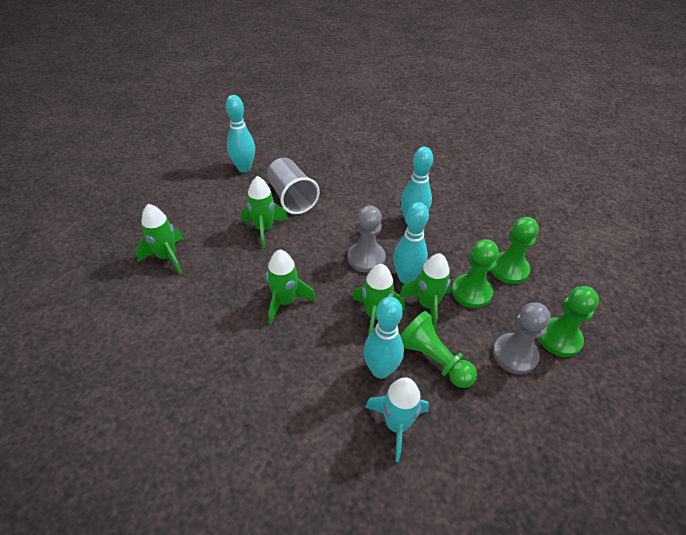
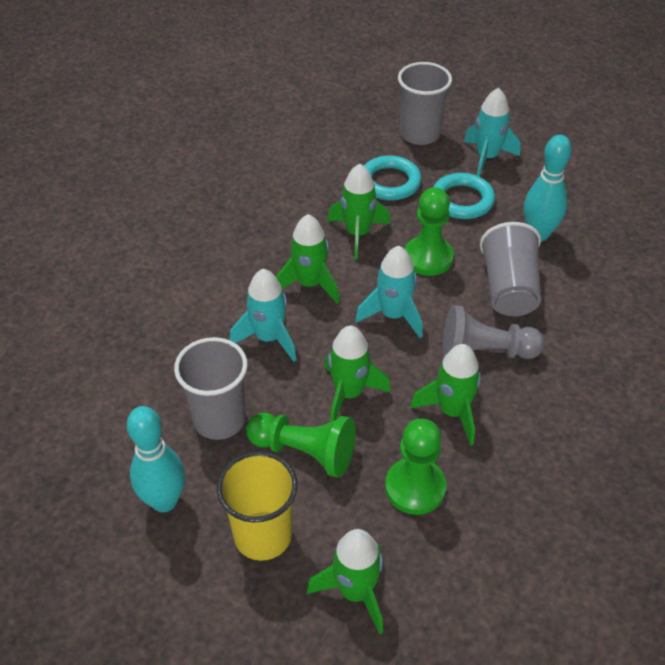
green pawn: [400,311,477,388] [452,239,499,308] [491,217,539,284] [538,286,599,357] = 4 -> [246,413,356,478] [385,419,446,515] [405,187,454,276] = 3
grey cup: [267,158,320,214] = 1 -> [174,337,248,440] [398,62,452,145] [480,222,541,316] = 3
grey pawn: [348,205,386,273] [493,303,551,374] = 2 -> [443,305,545,359] = 1
turquoise bowling pin: [226,95,255,172] [363,297,404,379] [393,202,429,284] [401,147,433,224] = 4 -> [127,406,185,512] [524,135,572,241] = 2
turquoise ring: none = 0 -> [364,155,422,201] [434,173,495,219] = 2
turquoise rocket: [365,377,429,462] = 1 -> [230,269,296,362] [355,246,423,338] [464,88,520,177] = 3
yellow cup: none = 0 -> [217,451,298,561] = 1

